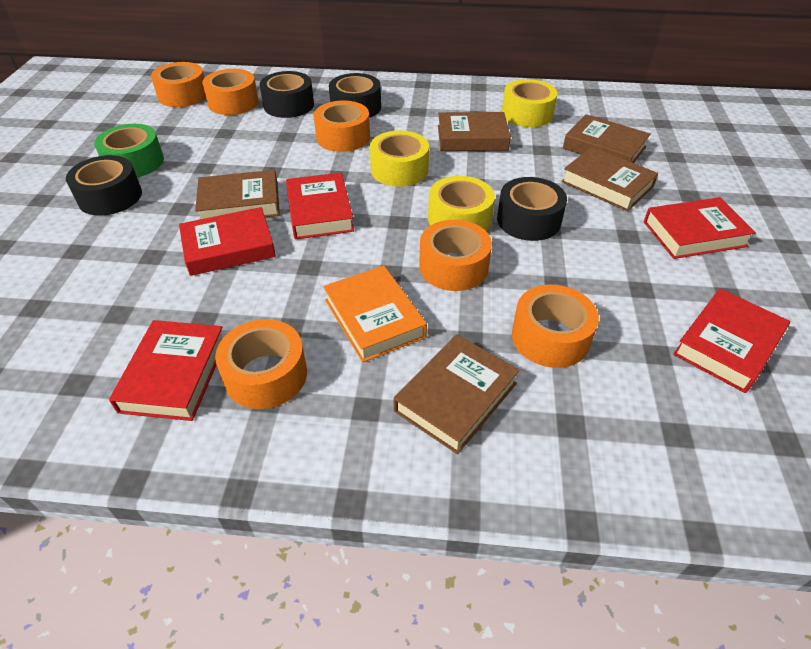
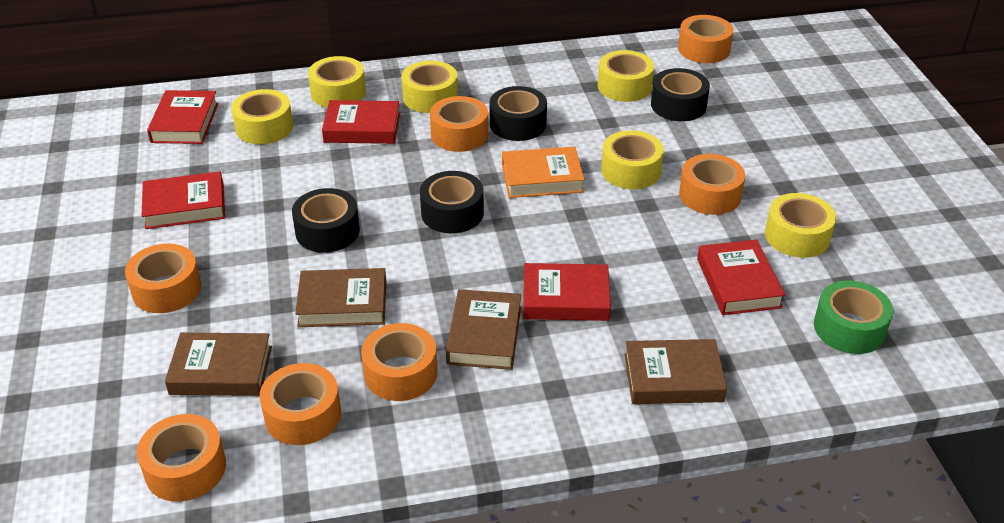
brown book: [195,170,280,219] [394,334,520,454] [438,112,511,151] [561,147,658,211] [563,114,651,163] = 5 -> [165,333,272,396] [295,268,386,327] [446,289,521,370] [624,339,727,404] = 4
orange tape: [151,62,206,107] [202,69,259,115] [215,319,307,409] [314,101,370,152] [419,220,492,291] [512,285,599,368] = 6 -> [125,244,201,313] [137,414,226,502] [260,363,341,445] [361,323,437,401] [430,96,488,152] [678,15,734,63] [679,154,745,215] = 7
yellow tape: [370,130,429,187] [428,176,495,231] [502,79,558,127] = 3 -> [231,89,293,144] [308,56,366,107] [402,61,458,113] [598,50,654,102] [601,130,664,189] [765,193,836,258] = 6

